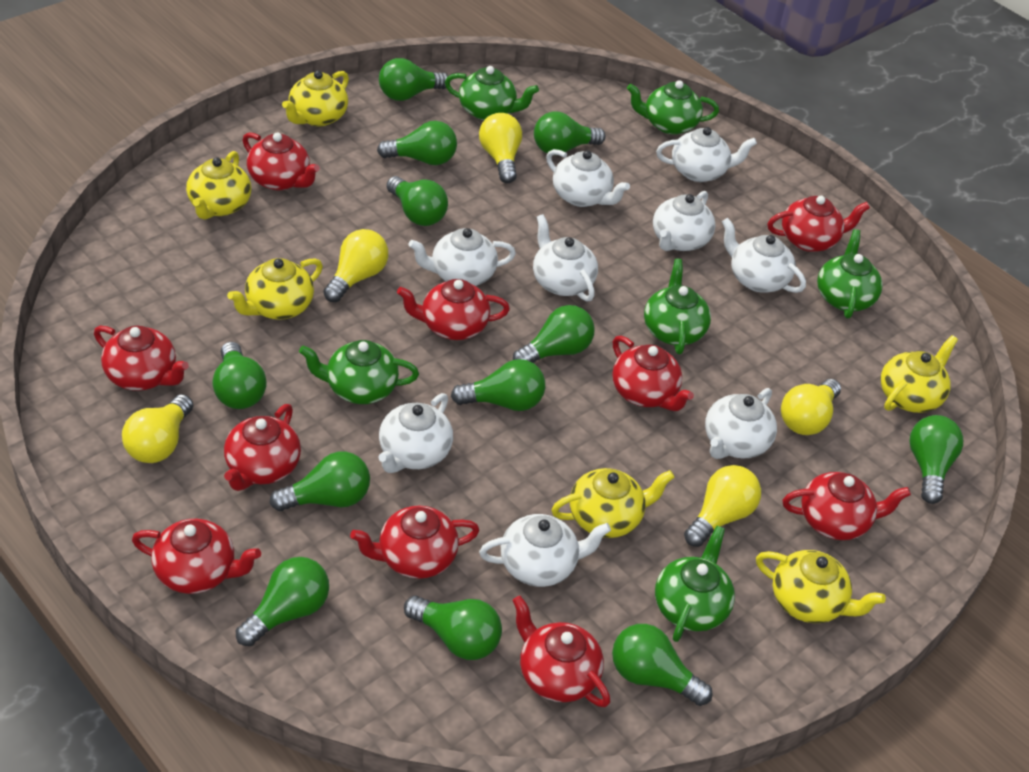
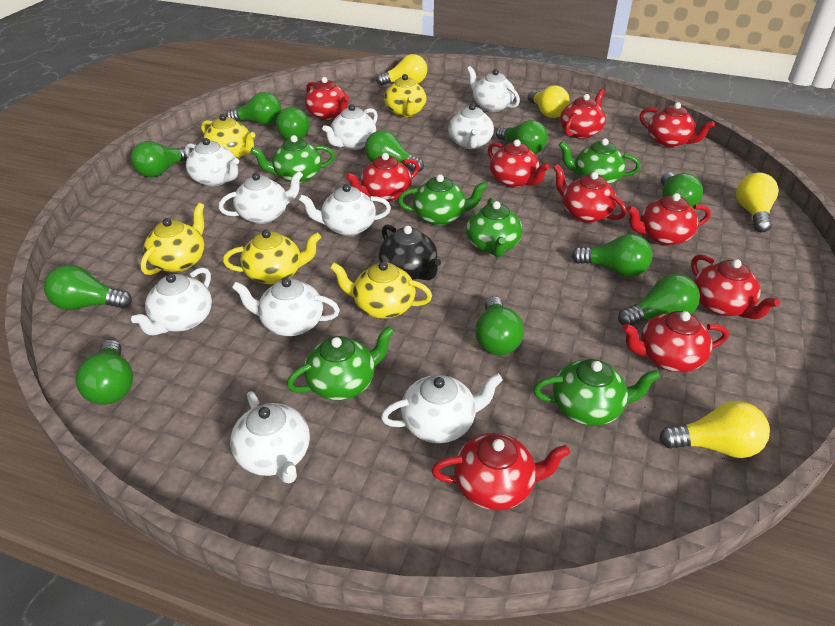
black teapot: none = 0 -> [379,224,441,280] = 1
green light bulb: [213,342,267,409] [236,557,329,646] [270,451,370,511] [377,121,457,165] [379,58,448,101] [386,176,448,226] [404,595,502,660] [451,359,545,411] [513,305,595,363] [534,112,606,154] [612,624,713,706] [909,415,963,504] = 12 -> [44,265,132,310] [75,340,133,405] [131,141,192,177] [226,92,281,125] [276,107,309,140] [365,130,424,172] [475,296,524,355] [496,120,548,154] [572,234,653,277] [618,274,700,325] [661,172,703,208] = 11
white teapot: [378,393,453,473] [408,228,516,286] [479,514,611,587] [533,214,598,301] [546,149,630,207] [653,191,715,251] [656,127,757,182] [705,388,777,459] [722,218,806,293] = 9 -> [131,267,212,336] [185,138,239,186] [218,171,303,224] [230,391,310,484] [232,278,340,336] [298,184,391,236] [322,104,378,150] [381,374,503,443] [448,104,494,149] [467,66,520,112] = 10
yellow light bulb: [122,394,193,463] [323,229,388,302] [479,113,522,183] [684,465,761,547] [781,379,841,435] = 5 -> [376,54,427,85] [528,85,570,118] [659,401,770,458] [736,172,778,232] = 4
yellow teapot: [186,151,251,220] [227,258,323,320] [282,70,349,126] [551,468,675,538] [756,550,886,623] [881,335,958,413] = 6 -> [140,203,205,275] [201,114,255,158] [223,230,321,285] [330,262,432,319] [384,74,427,117] = 5

